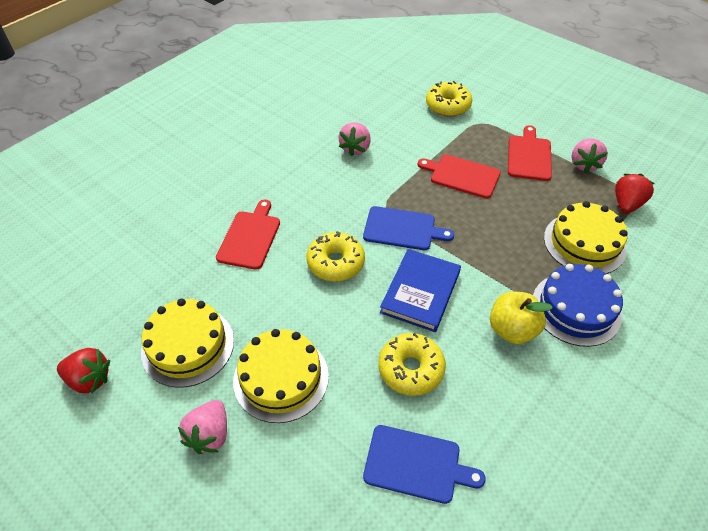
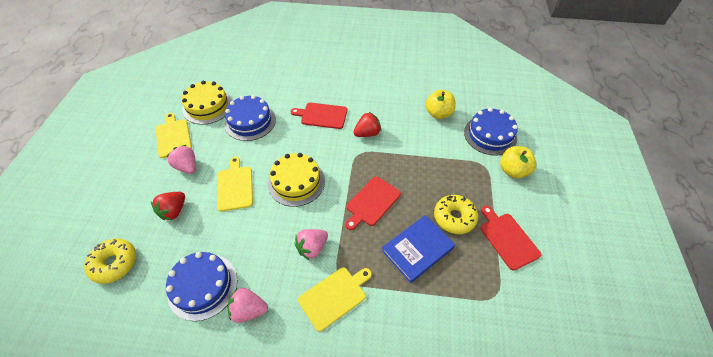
blue cake: [533,264,623,347] = 1 -> [166,252,237,321] [225,95,276,141] [464,108,518,156] = 3
blue cutting board: [363,206,454,250] [363,425,486,504] = 2 -> none = 0
yellow apple: [490,292,553,344] = 1 -> [425,90,456,119] [500,146,536,179] = 2
yellow cake: [141,298,234,388] [233,329,329,423] [544,201,628,274] = 3 -> [182,81,232,125] [268,153,325,207] = 2
yellow cutting board: none = 0 -> [156,113,192,158] [217,157,253,212] [298,267,372,332] = 3
yellow donut: [306,231,365,281] [378,333,446,396] [426,81,472,117] = 3 -> [84,238,136,284] [434,195,478,234] = 2

